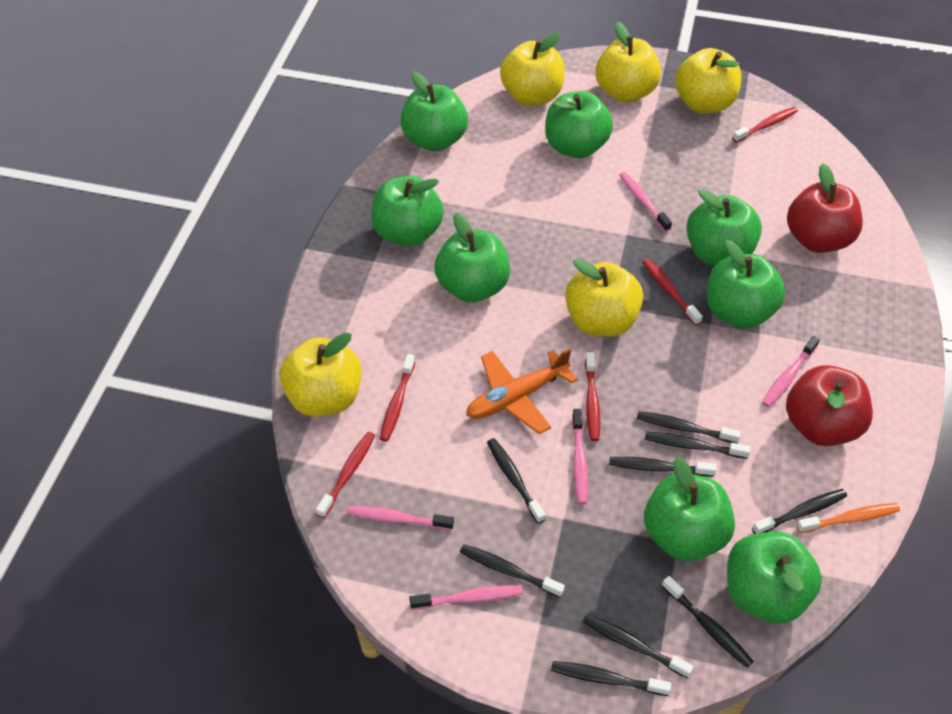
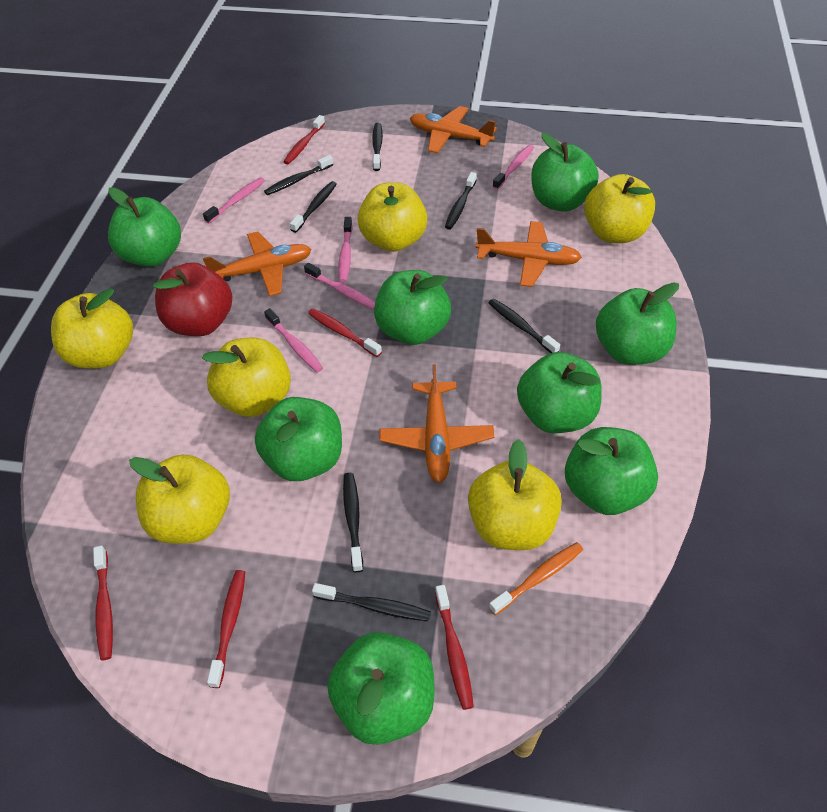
black toothbrush: [460,544,565,597] [487,438,546,524] [551,661,671,696] [583,614,694,678] [609,457,716,477] [637,411,741,443] [645,432,751,459] [662,576,754,668] [752,489,847,534] = 9 -> [264,155,333,195] [290,181,337,233] [312,583,431,621] [343,473,363,573] [372,123,383,171] [445,172,477,230] [488,298,560,353] = 7
orange plane: [466,348,578,434] = 1 -> [203,231,312,296] [380,364,494,483] [410,106,497,153] [476,221,582,287] = 4
red apple: [786,365,873,446] [787,163,863,253] = 2 -> [153,262,232,336] = 1
yellow apple: [280,332,362,417] [500,32,565,106] [565,258,643,337] [596,22,661,103] [675,48,741,114] = 5 -> [51,288,133,369] [129,454,230,544] [202,337,291,417] [357,182,427,252] [468,439,562,550] [584,174,655,243] = 6

